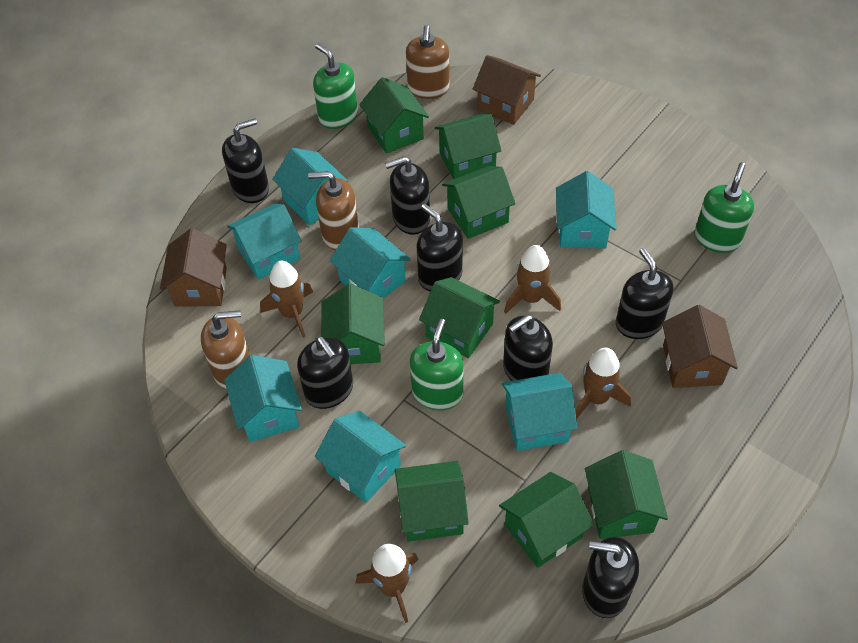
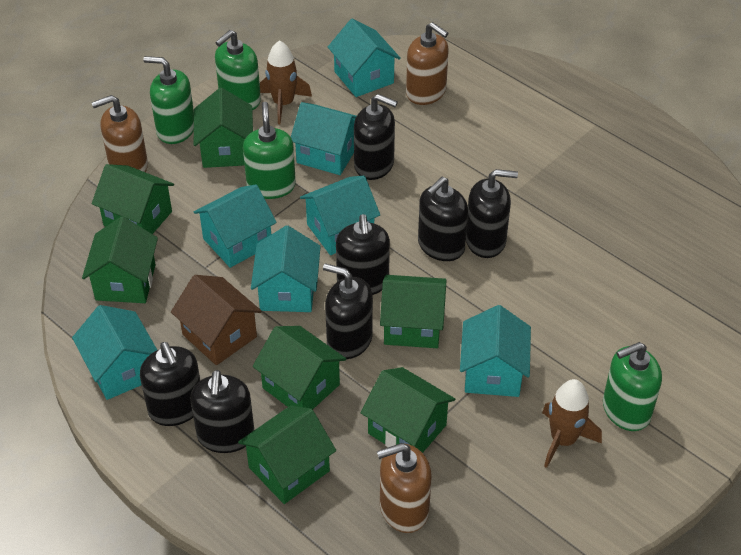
brown house: [160,228,227,307] [473,55,541,125] [662,305,738,388] = 3 -> [171,275,262,365] = 1
brown rocket: [260,261,313,338] [356,544,419,623] [504,245,561,314] [575,348,631,419] = 4 -> [260,40,312,124] [542,379,602,468] = 2
green house: [321,283,385,364] [359,77,429,154] [395,461,469,542] [419,277,500,358] [434,114,502,179] [442,166,516,239] [499,472,594,568] [585,450,668,539] = 8 -> [82,216,158,303] [92,164,174,234] [194,88,253,168] [238,405,336,504] [253,326,346,410] [361,367,455,453] [380,275,447,348] = 7
green soap dispenser: [313,43,358,129] [410,319,464,410] [694,162,754,253] = 3 -> [143,56,194,144] [215,30,261,110] [243,102,296,199] [603,342,662,431] = 4

